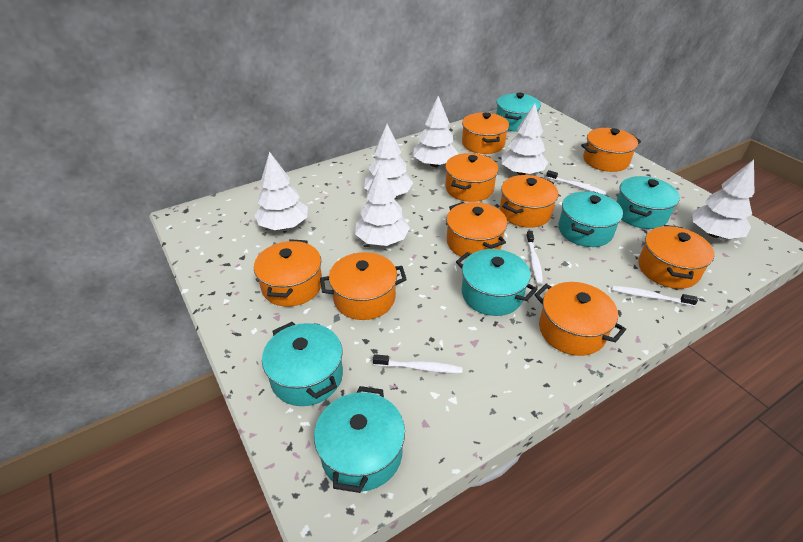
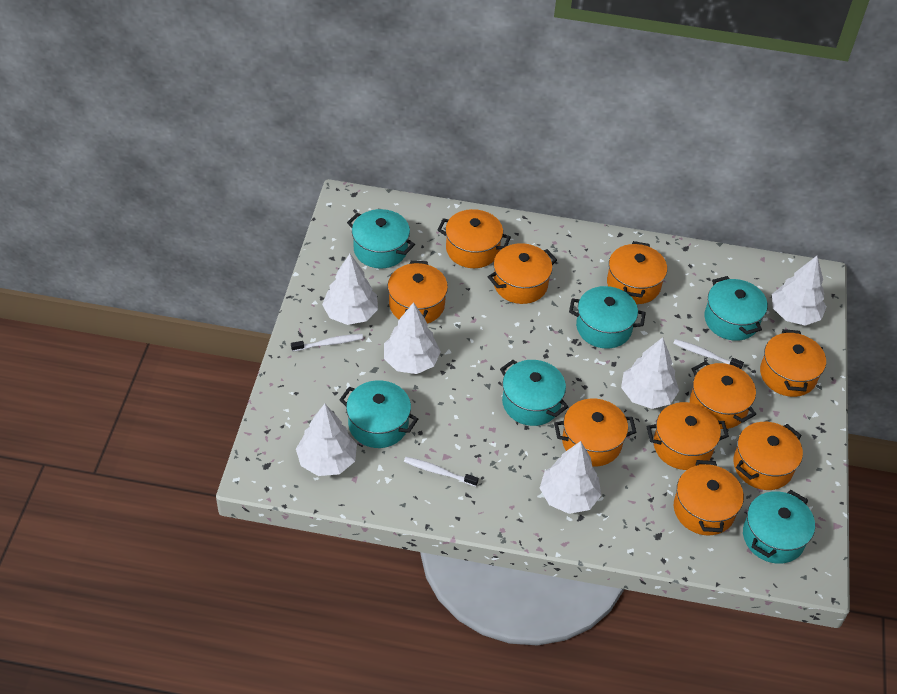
orange pot: [254,239,322,307] [320,252,407,320] [445,153,499,202] [446,202,507,258] [462,112,509,154] [500,175,558,228] [534,282,626,356] [581,128,641,172] [638,225,715,289] = 9 -> [388,261,448,324] [438,209,511,268] [488,243,557,304] [554,398,636,466] [607,241,667,304] [646,402,729,470] [674,460,744,535] [690,361,756,429] [733,422,803,490] [760,329,826,397] = 10
white toothbrush: [373,354,463,373] [526,231,543,285] [546,170,607,195] [612,286,698,306] = 4 -> [291,334,363,352] [404,457,479,487] [673,339,744,369] = 3

